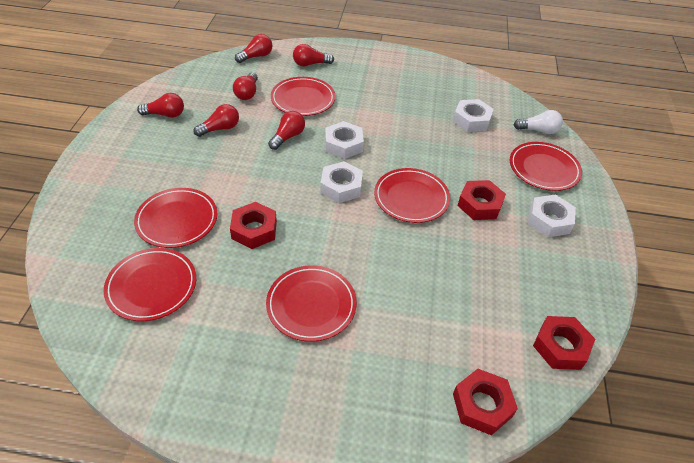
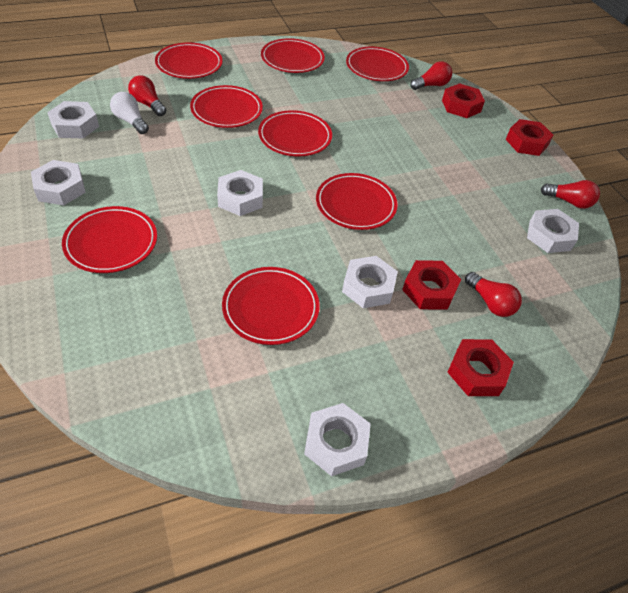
red light bulb: [137,93,184,118] [194,104,239,137] [233,72,258,100] [235,34,272,63] [268,111,305,150] [293,44,334,67] = 6 -> [128,75,166,116] [410,61,452,90] [465,272,522,317] [541,180,600,209] = 4
red plate: [104,248,196,321] [134,188,217,248] [266,265,357,342] [271,77,336,116] [374,168,450,223] [510,142,582,191] = 6 -> [62,206,157,273] [155,43,223,79] [190,85,263,128] [222,267,320,345] [258,110,332,156] [261,38,325,73] [316,173,398,230] [346,47,409,81] = 8
white nut: [320,161,363,203] [325,121,364,159] [453,99,494,132] [528,194,576,237] = 4 -> [31,160,86,205] [47,101,99,139] [217,170,263,216] [304,403,371,476] [342,256,398,308] [527,209,579,253] = 6

